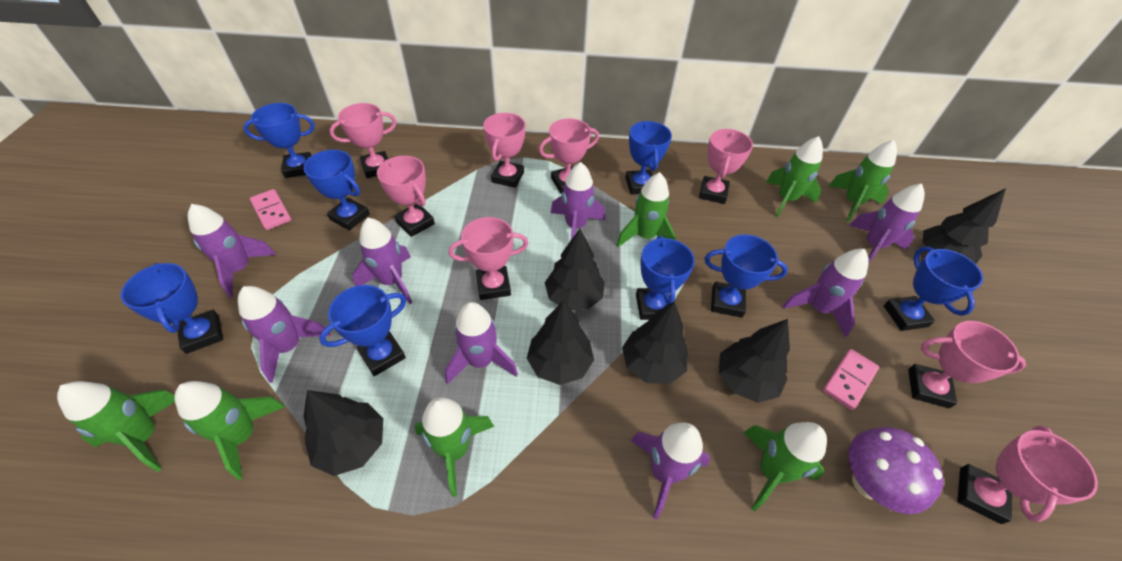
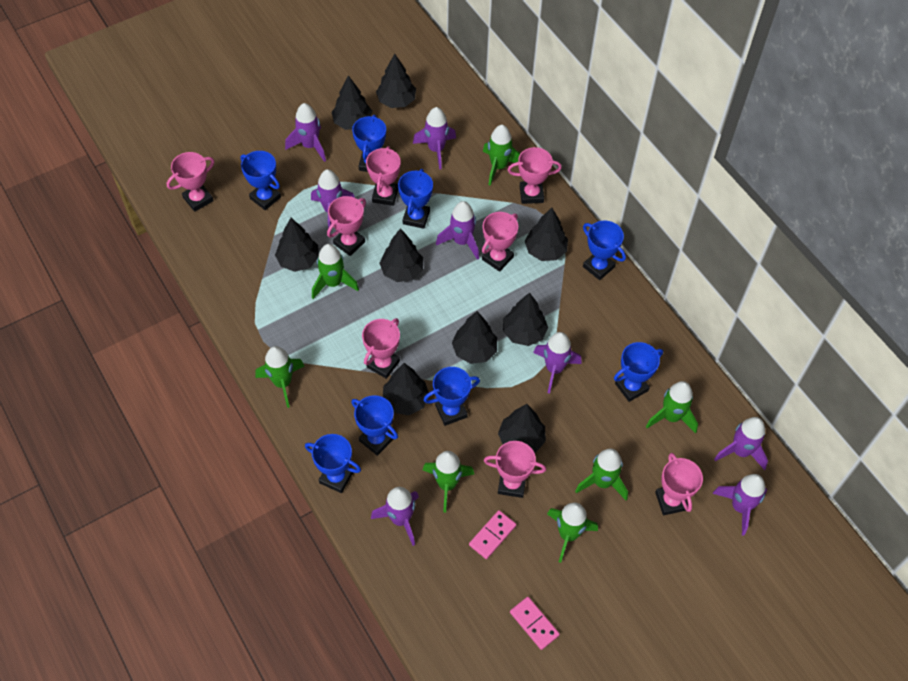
black tree: [303,390,383,476] [527,300,594,385] [545,229,605,310] [622,301,688,384] [719,319,790,403] [923,188,1006,264] = 6 -> [275,218,319,272] [332,75,372,130] [376,54,416,108] [379,228,423,282] [383,363,429,415] [452,311,497,364] [498,404,546,453] [503,293,548,346] [525,208,568,261] = 9
purple mushroom: [849,427,944,514] = 1 -> none = 0

